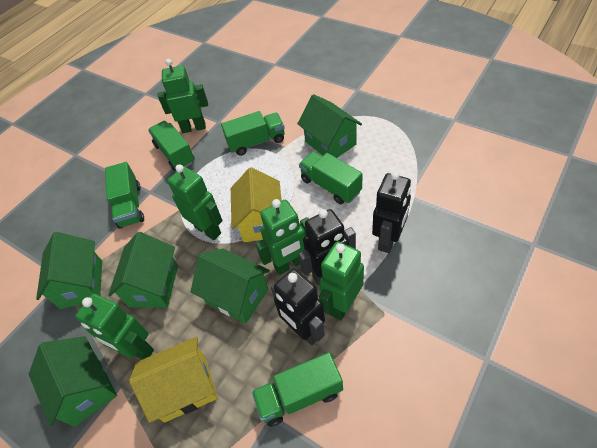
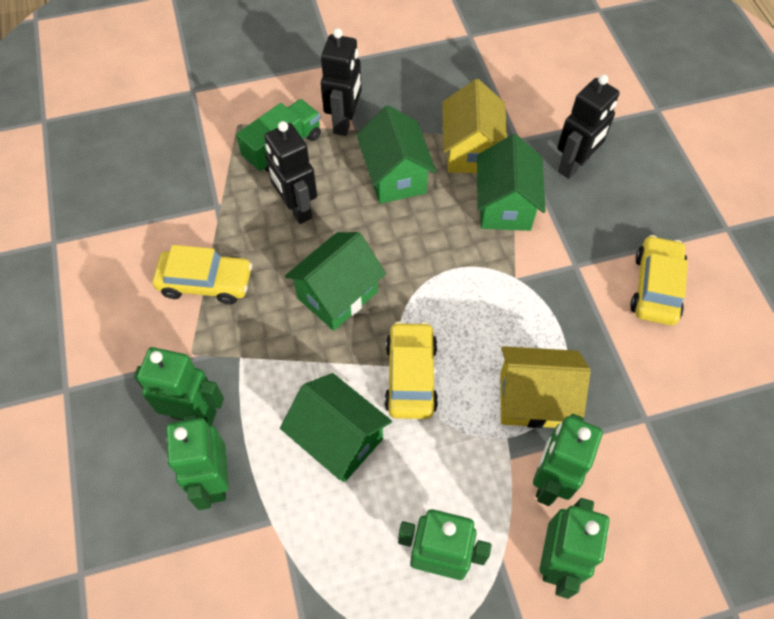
green house: [29,336,117,427] [36,232,102,309] [108,232,178,308] [190,249,270,324] [297,94,362,158] = 5 -> [280,373,392,482] [285,232,386,331] [356,105,436,204] [477,134,546,231] = 4
green truck: [105,162,144,229] [148,121,195,171] [221,111,285,156] [252,352,343,427] [299,151,362,204] = 5 -> [236,99,321,172] = 1
yellow car: none = 0 -> [152,245,252,304] [385,322,438,419] [630,235,688,325] = 3

